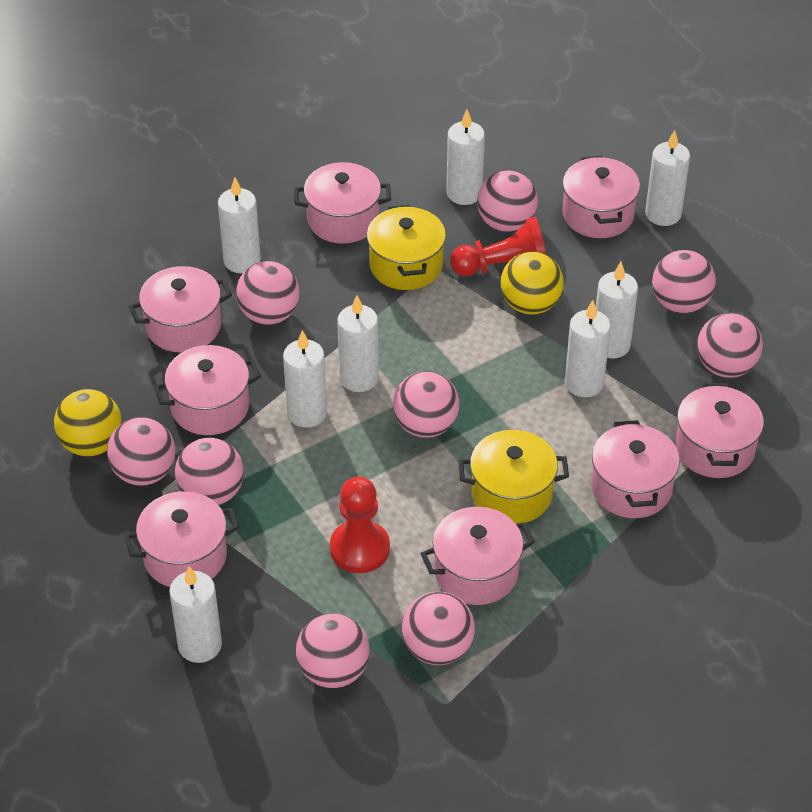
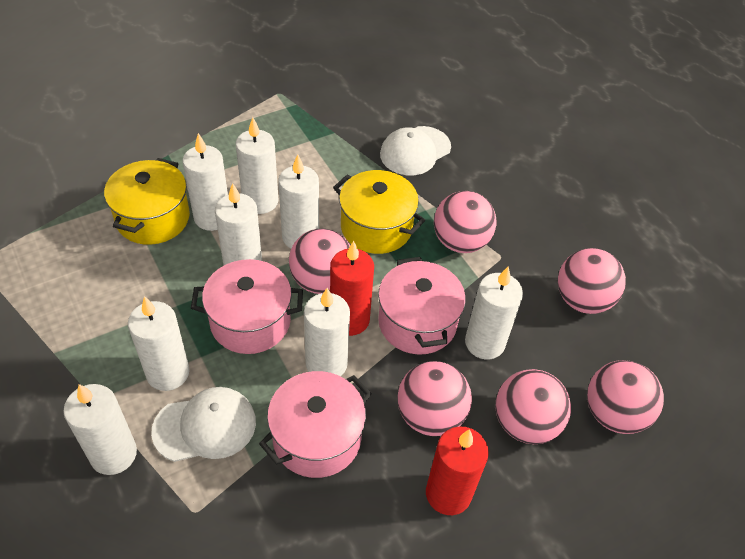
pink ball: [107,417,176,486] [175,438,244,505] [236,261,300,325] [296,614,370,688] [393,371,459,438] [402,592,475,665] [477,171,538,232] [652,250,716,313] [697,313,763,378] = 9 -> [289,228,350,294] [397,361,472,436] [434,191,496,253] [495,369,571,444] [558,248,626,314] [587,360,664,434] = 6
pink pot: [124,491,239,587] [129,266,232,353] [154,345,261,435] [294,162,391,244] [420,507,535,605] [562,155,640,238] [591,420,680,518] [675,383,764,478] = 8 -> [191,259,303,354] [259,371,372,478] [378,257,466,355] = 3
red candle: none = 0 -> [330,241,374,336] [426,426,489,515] = 2
red pawn: [330,477,390,573] [450,217,546,276] = 2 -> none = 0
white cap: none = 0 -> [151,387,256,462] [380,126,451,175] = 2
yellow ball: [54,389,122,457] [500,251,564,315] = 2 -> none = 0

